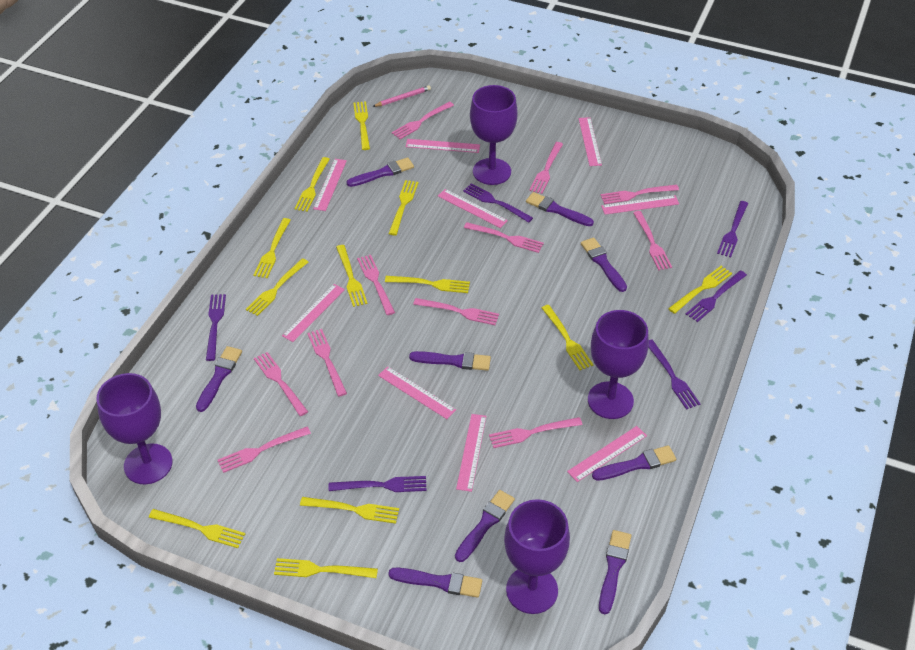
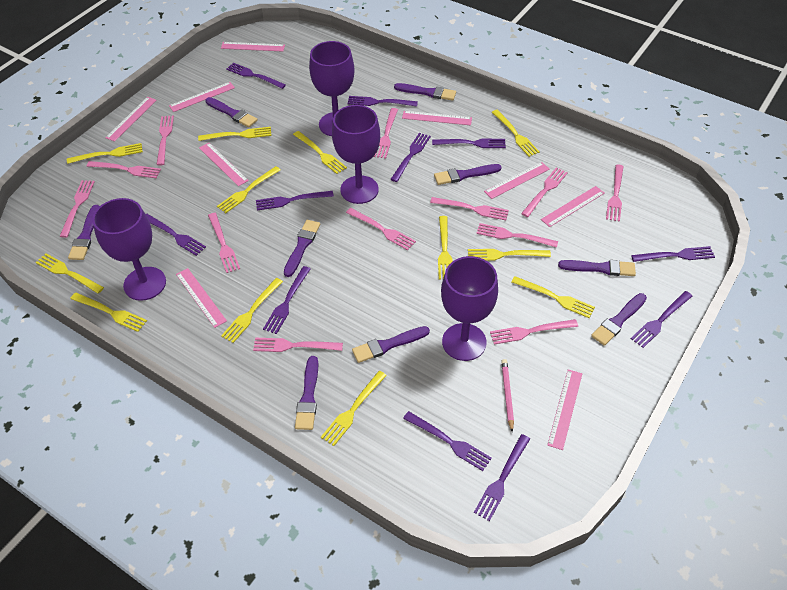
pink fork: [217,426,311,473] [254,352,308,416] [307,329,347,397] [357,255,395,315] [392,101,454,139] [413,298,499,325] [464,222,544,253] [489,417,582,448] [529,142,563,194] [601,185,679,204] [633,211,672,270] = 11 -> [59,180,95,238] [87,161,161,178] [157,116,174,166] [208,213,240,273] [253,338,343,352] [346,208,416,250] [374,108,398,158] [430,197,509,220] [476,223,558,248] [490,319,578,345] [521,167,568,217] [606,164,624,222] = 12
purple fork: [206,294,226,361] [329,476,427,492] [463,183,533,223] [648,340,700,410] [686,270,747,322] [717,201,748,257] = 6 -> [146,213,206,256] [226,63,286,89] [256,191,334,211] [263,266,311,334] [348,96,418,106] [390,133,431,182] [403,411,492,471] [432,138,506,148] [474,434,530,521] [631,246,715,262] [631,291,692,348] = 11

